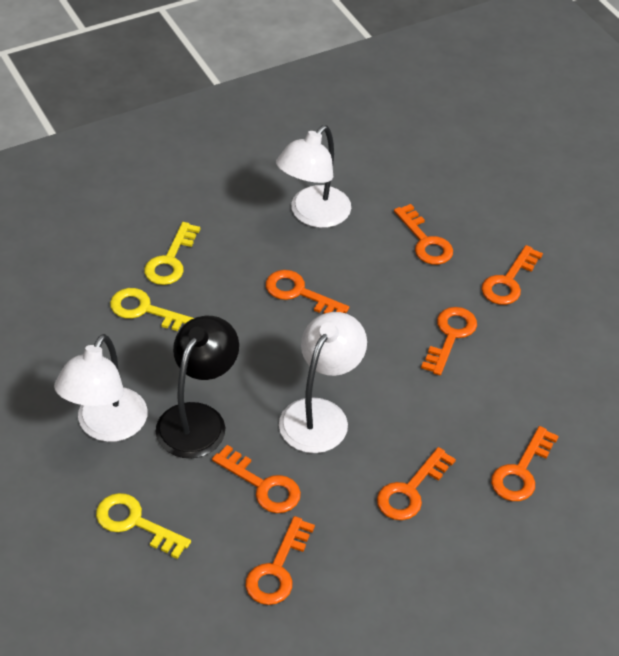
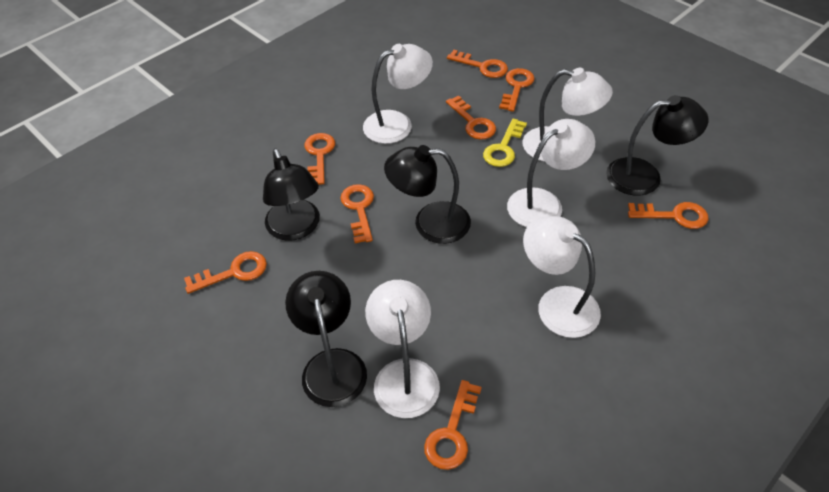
black lamp: [155,316,239,458] = 1 -> [263,148,320,241] [285,271,367,407] [384,145,471,244] [606,95,709,196] = 4
white lamp: [54,334,148,442] [276,125,351,228] [279,312,367,453] = 3 -> [363,44,433,144] [365,280,440,418] [507,119,595,227] [523,68,613,162] [523,216,601,338] = 5
yellow key: [96,493,191,559] [110,288,194,331] [144,222,200,285] = 3 -> [483,119,527,167] = 1

